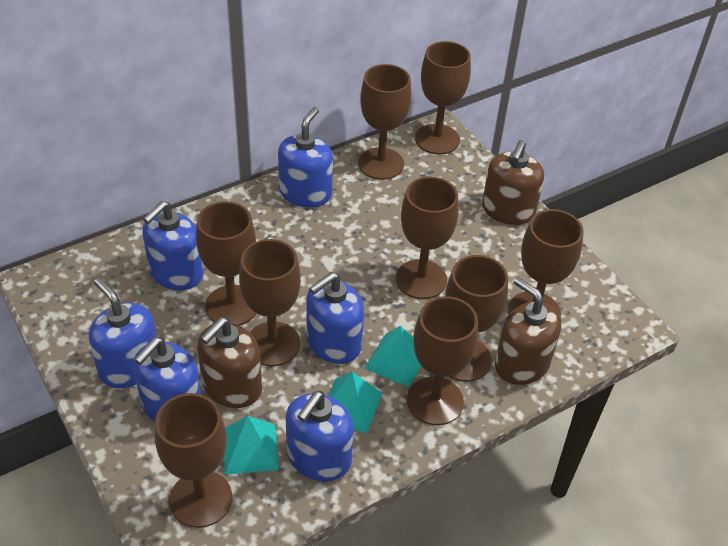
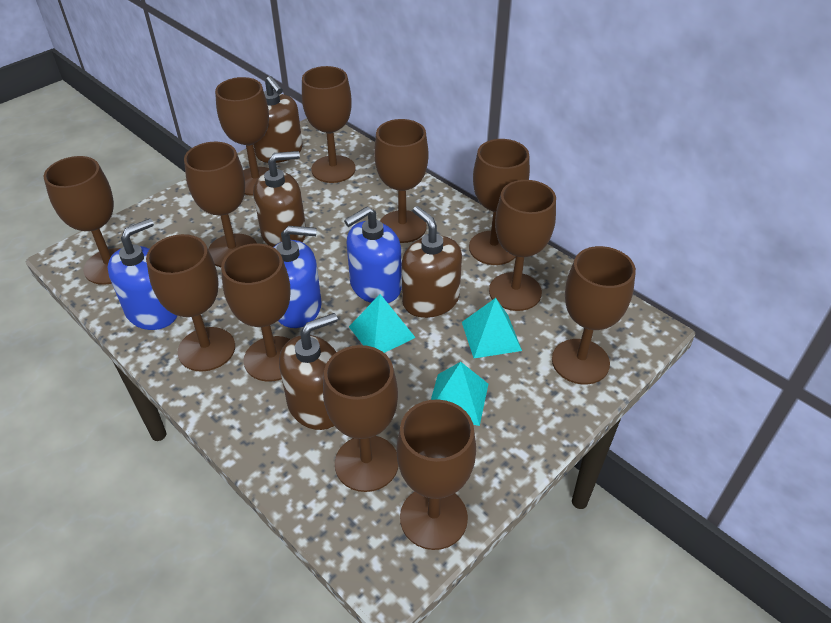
blue soap dispenser: [89,278,157,388] [133,337,201,422] [142,201,204,290] [278,107,333,207] [286,391,354,482] [306,272,364,364] = 6 -> [107,218,177,330] [273,226,322,328] [344,207,402,303] = 3
brown goblet: [155,393,232,528] [196,201,257,326] [239,239,301,366] [358,64,411,180] [396,176,459,299] [407,296,478,425] [415,41,471,155] [445,255,508,382] [508,209,584,318] = 9 -> [44,156,121,285] [146,234,235,372] [184,142,257,267] [215,77,269,196] [221,243,291,382] [302,66,356,183] [323,345,398,492] [374,119,429,243] [397,399,476,550] [469,139,530,265] [489,180,556,311] [552,246,636,384] = 12
brown soap dispenser: [197,317,262,408] [482,140,544,225] [495,277,561,385] = 3 -> [253,76,303,163] [253,151,306,247] [279,313,338,430] [402,206,462,318] = 4

